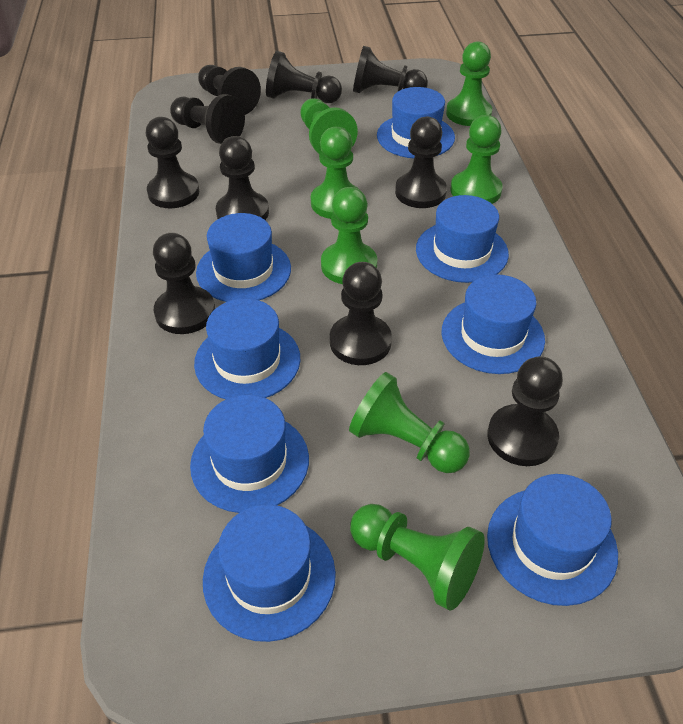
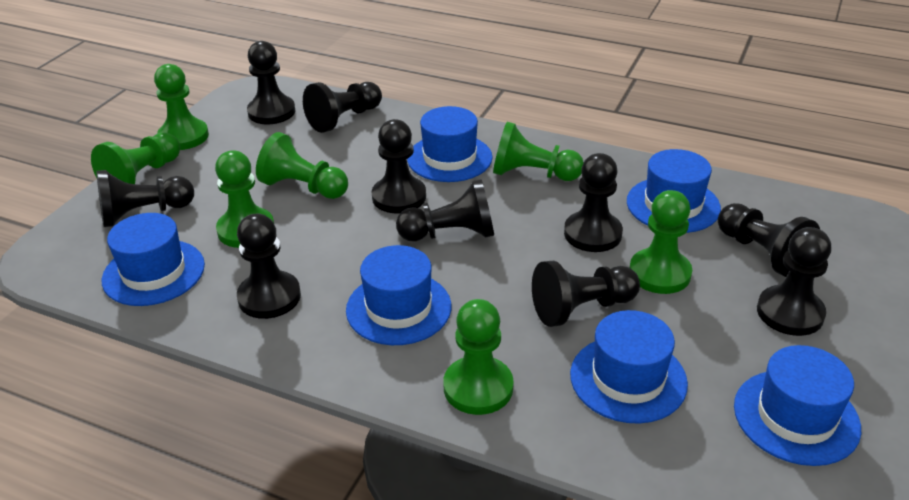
blue hat: [190,394,309,513] [194,298,300,399] [196,213,291,302] [203,504,336,642] [377,87,455,158] [416,195,509,283] [442,274,545,374] [487,474,618,606] = 8 -> [102,213,205,306] [346,245,451,345] [407,106,493,182] [570,310,688,424] [627,149,721,233] [734,345,861,466] = 6

